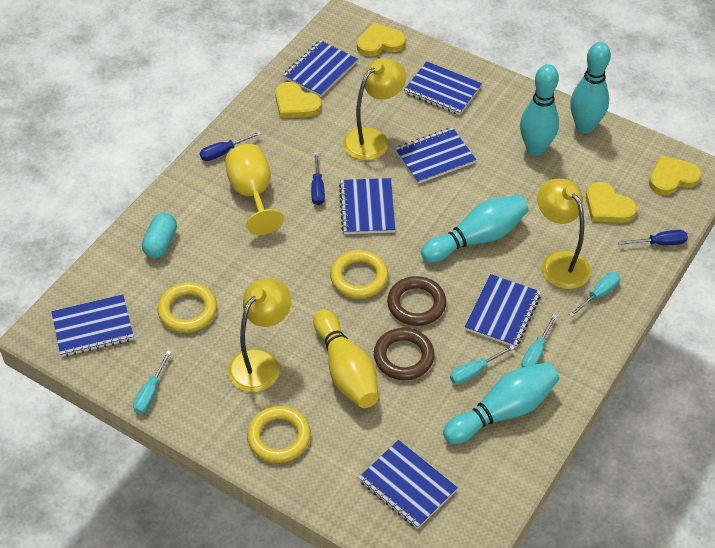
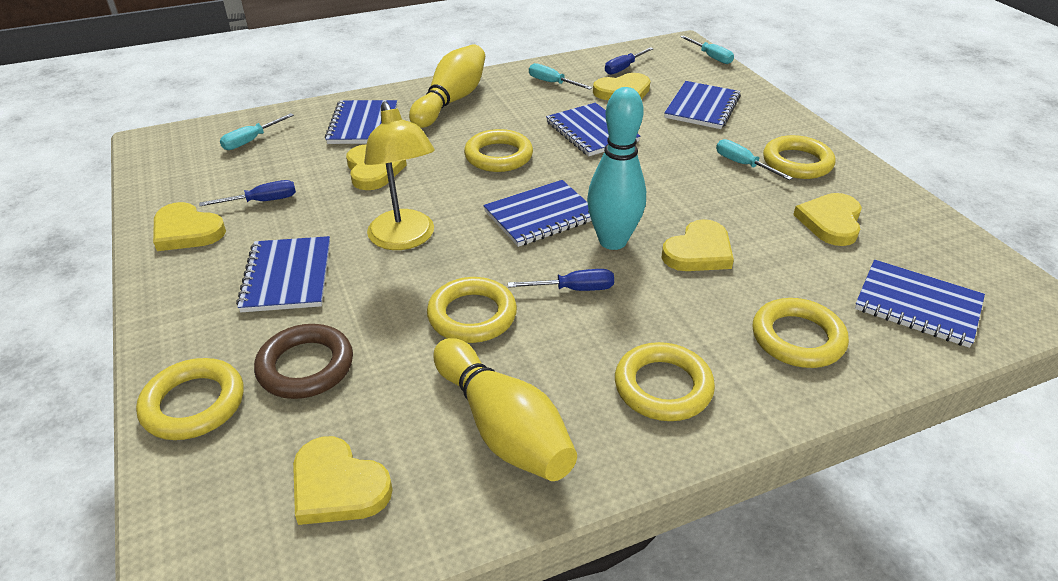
blue notebook: [51,294,134,357] [283,40,357,97] [339,178,396,234] [358,440,458,529] [395,127,476,184] [404,61,482,115] [465,274,541,348] = 7 -> [236,236,330,312] [325,100,397,144] [483,180,592,247] [546,103,640,156] [664,81,741,129] [855,259,985,348] = 6
brown ring: [374,328,435,380] [387,276,446,326] = 2 -> [254,324,353,399] = 1
turquoise bowling pin: [421,195,529,263] [443,362,559,444] [520,64,559,156] [570,42,611,133] = 4 -> [587,87,646,250] = 1
turquoise capsule: [142,213,177,258] = 1 -> none = 0
yellow bowling pin: [313,309,379,408] = 1 -> [409,44,485,128] [433,338,577,481] = 2
yellow goblet: [225,144,284,235] = 1 -> none = 0
yellow heart: [275,82,322,118] [357,22,406,56] [586,182,637,223] [649,155,702,195] = 4 -> [153,202,226,251] [293,436,393,525] [346,145,407,190] [593,73,650,100] [662,219,734,271] [793,193,862,246] = 6
yellow lamp: [228,278,291,392] [343,58,406,161] [537,179,591,289] = 3 -> [364,101,435,250] = 1
yellow ring: [157,282,217,333] [247,406,311,463] [330,250,388,299] = 3 -> [136,358,243,440] [427,277,517,343] [464,129,533,172] [615,342,715,421] [753,298,849,368] [763,135,835,179] = 6

